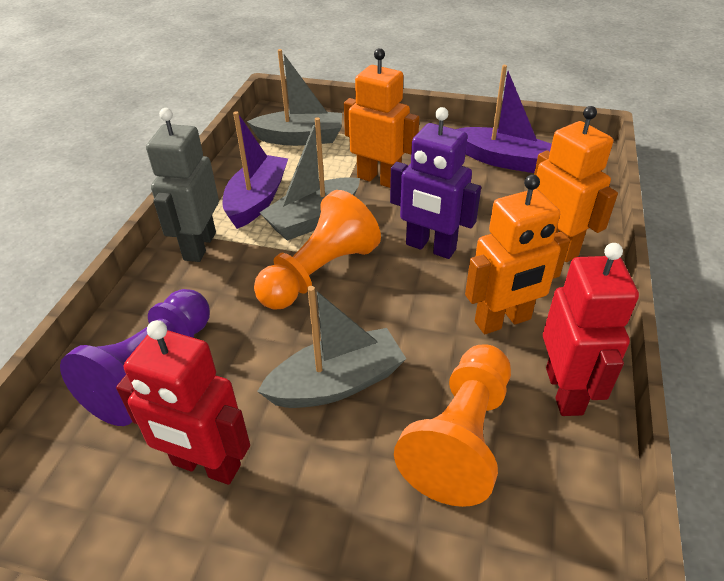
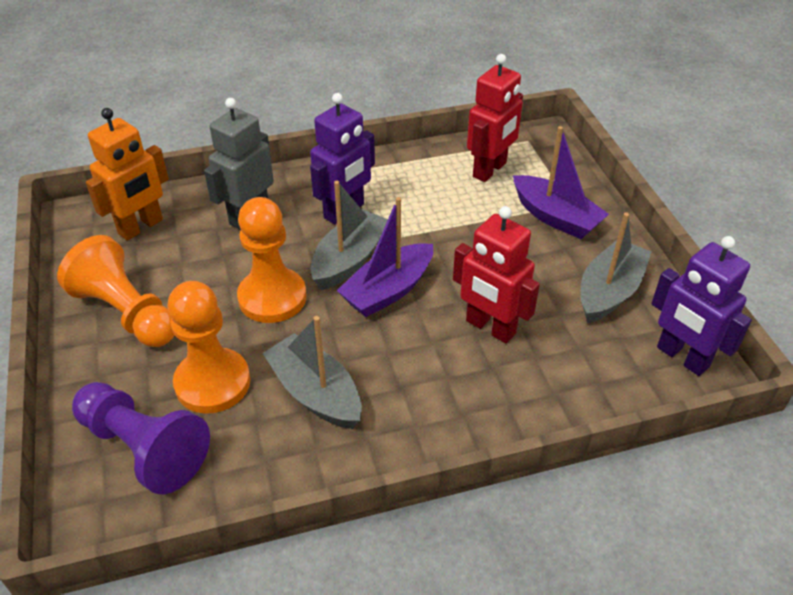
orange pawn: [254,190,381,310] [394,345,511,507] = 2 -> [57,235,175,347] [167,281,250,414] [237,197,307,323] = 3
orange robot: [344,48,419,188] [465,175,570,334] [534,106,618,262] = 3 -> [86,108,169,241] = 1
purple robot: [390,107,481,259] = 1 -> [310,93,375,224] [651,236,752,376] = 2

